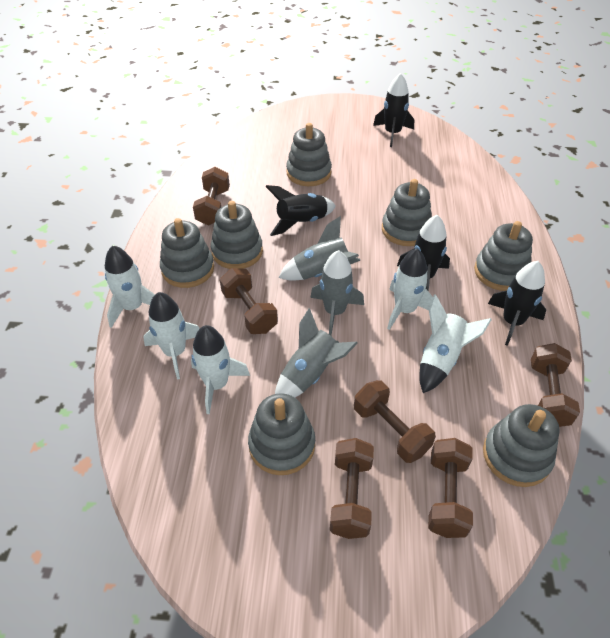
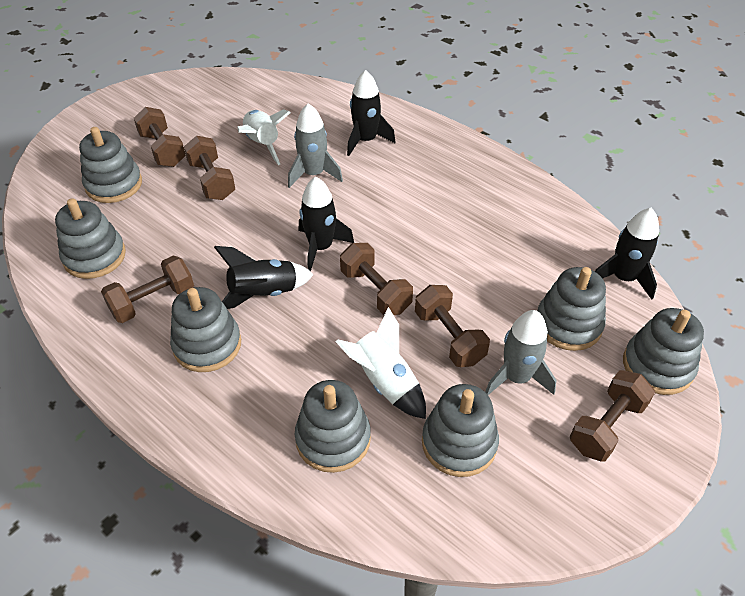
grey rocket: [275,308,358,398] [279,216,361,281] [310,250,364,336] = 3 -> [288,103,343,188] [485,310,556,395] = 2
white rocket: [105,245,155,328] [143,292,200,380] [191,325,250,414] [387,249,433,330] [419,294,492,393] = 5 -> [237,109,291,165] [335,307,426,419] = 2

